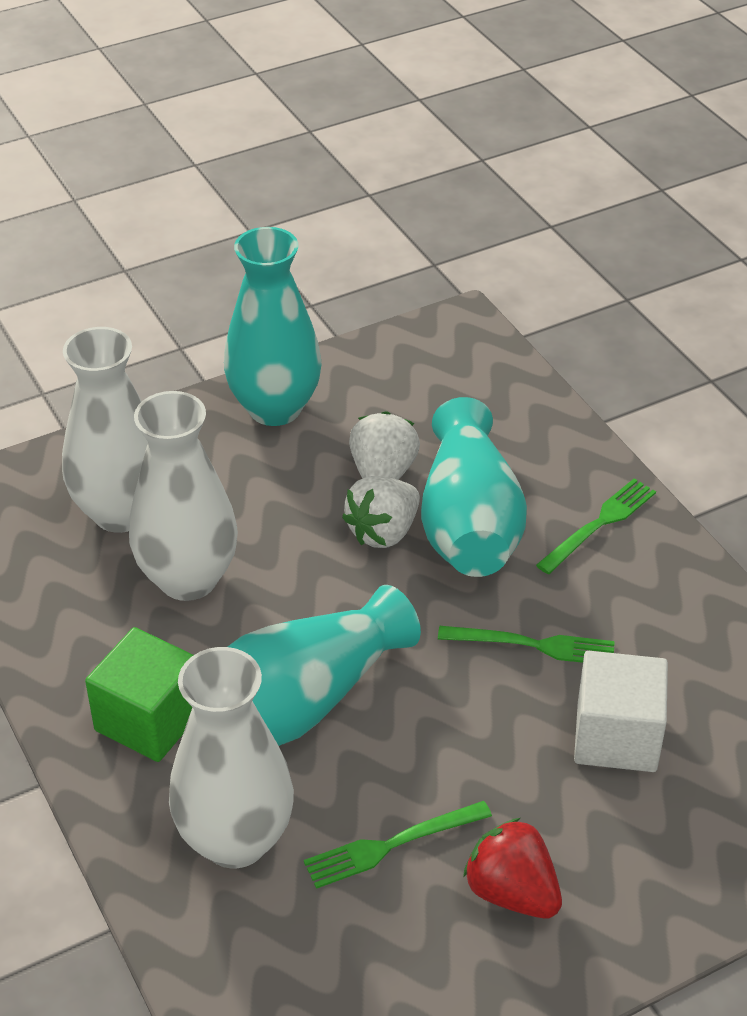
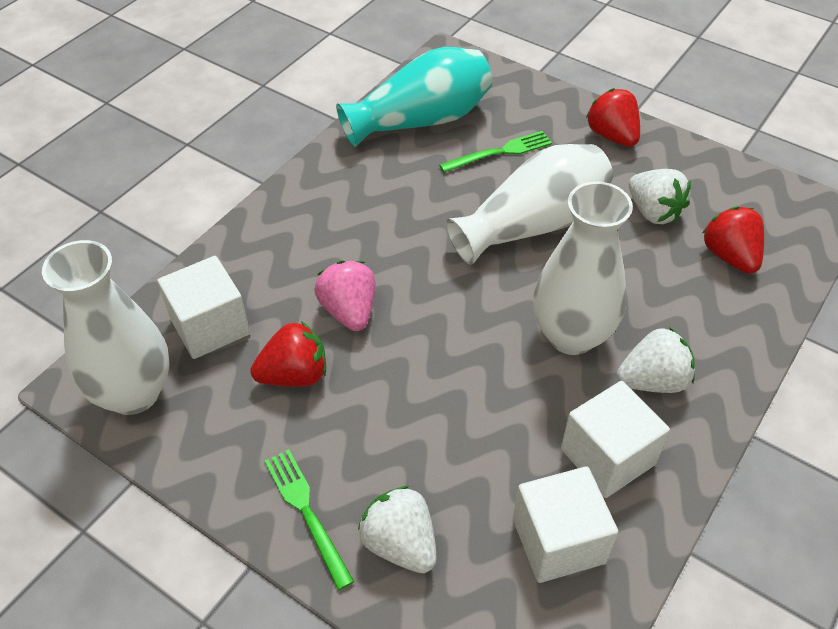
green cube: [85,627,193,762] = 1 -> none = 0
green fork: [304,801,492,889] [438,626,615,663] [536,478,656,574] = 3 -> [265,449,354,590] [439,131,552,173] = 2
pink strawberry: none = 0 -> [314,261,376,331] = 1
red strawberry: [463,818,562,918] = 1 -> [250,321,326,387] [586,88,640,147] [703,206,764,274] = 3
turquoise vase: [224,227,322,426] [228,585,421,746] [421,397,527,577] = 3 -> [336,47,492,147] = 1
white cube: [574,651,668,772] = 1 -> [157,256,250,359] [513,466,618,583] [561,381,670,498] = 3
white strawberry: [342,476,420,548] [349,411,420,480] = 2 -> [358,486,437,573] [617,327,695,393] [629,169,691,224] = 3

